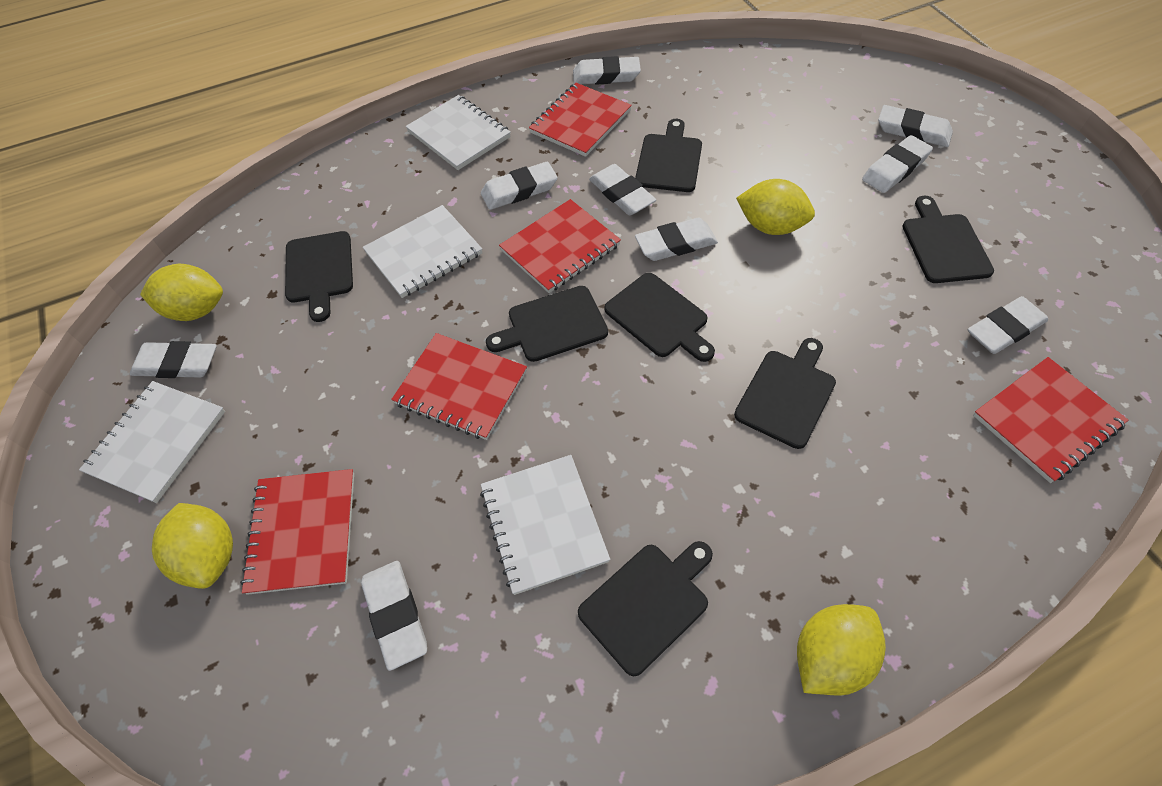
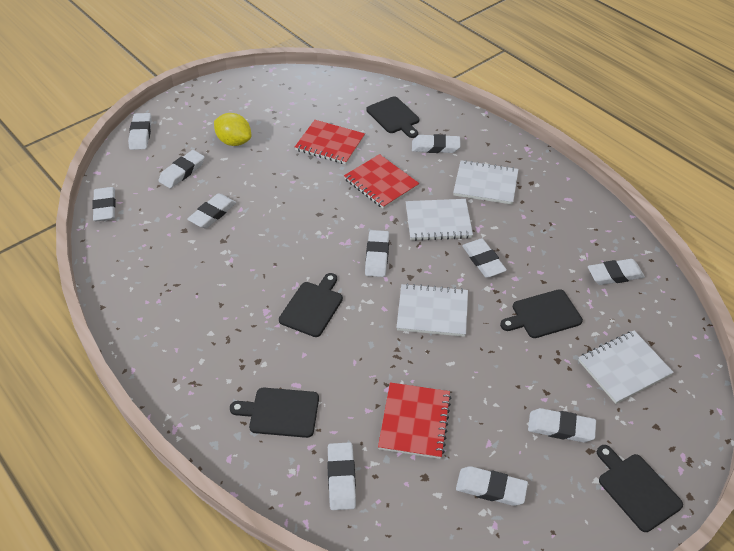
black cutting board: [285,231,353,322] [486,286,608,362] [578,541,713,676] [604,273,715,362] [635,119,702,192] [734,338,836,449] [903,196,994,283] = 7 -> [230,388,319,438] [279,273,343,337] [366,96,419,138] [500,289,583,338] [597,445,683,532] = 5
red notebook: [240,469,354,595] [391,333,527,440] [499,199,621,293] [529,83,632,157] [973,357,1128,483] = 5 -> [295,120,365,164] [344,154,420,209] [378,382,451,459] = 3
white eraser: [130,341,217,378] [361,561,427,671] [481,162,558,210] [573,56,641,85] [589,164,656,215] [635,218,718,261] [862,135,933,193] [878,105,953,147] [968,296,1048,354] = 9 -> [92,187,116,222] [128,113,152,150] [159,150,205,188] [187,193,236,229] [327,442,356,510] [365,230,389,277] [412,134,461,153] [456,466,528,506] [462,239,507,278] [528,408,596,442] [588,259,645,285] = 11
yellow lemon: [140,264,223,321] [152,503,233,589] [736,179,815,235] [797,604,886,695] = 4 -> [214,113,251,146] = 1

